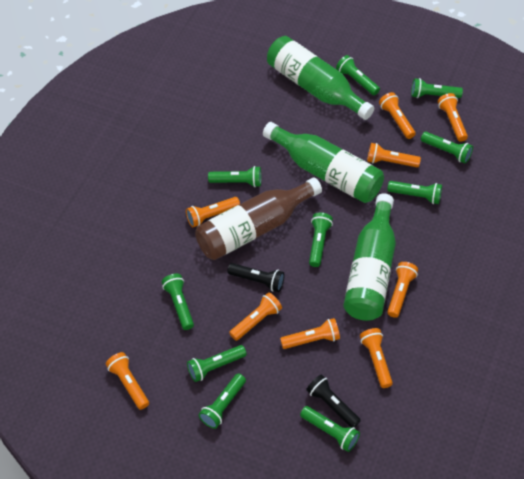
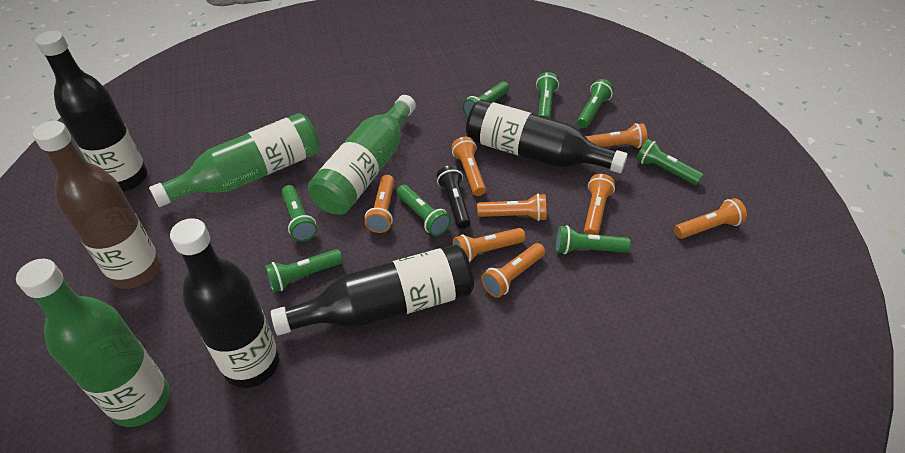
black bottle: none = 0 -> [35,31,147,192] [170,218,279,388] [271,244,474,335] [466,99,628,173] = 4
black flashlight: [227,263,285,292] [306,374,361,428] = 2 -> [437,165,471,229] = 1
green flashlight: [162,274,194,330] [187,345,247,382] [199,373,246,429] [208,166,261,187] [300,406,360,452] [309,213,333,267] [336,55,380,95] [387,181,442,204] [411,78,463,98] [421,132,473,164] = 10 -> [265,249,343,292] [282,185,317,242] [397,185,451,236] [463,82,509,117] [536,72,559,118] [555,225,631,254] [577,79,614,128] [636,139,703,185] = 8
orange flashlight: [106,352,149,410] [186,197,240,227] [229,292,282,341] [280,318,340,349] [360,328,393,388] [367,143,421,167] [379,92,416,139] [387,262,418,318] [438,93,468,142] = 9 -> [365,175,395,233] [451,137,486,196] [453,228,525,262] [477,194,546,221] [481,243,545,298] [584,174,615,235] [585,123,647,148] [674,198,747,239] = 8

